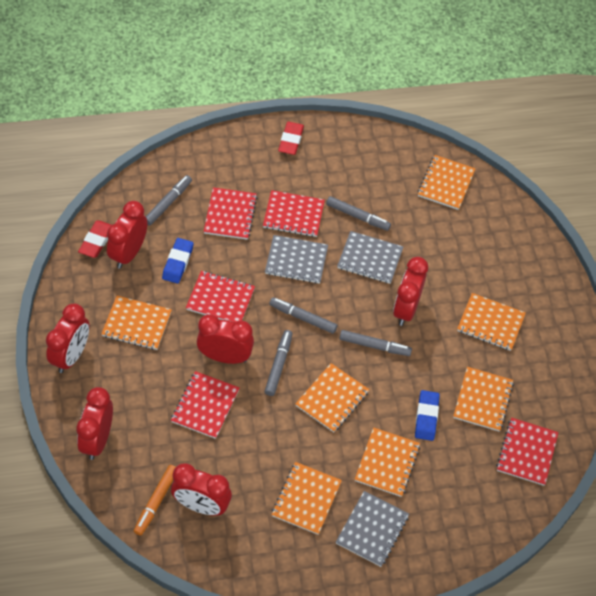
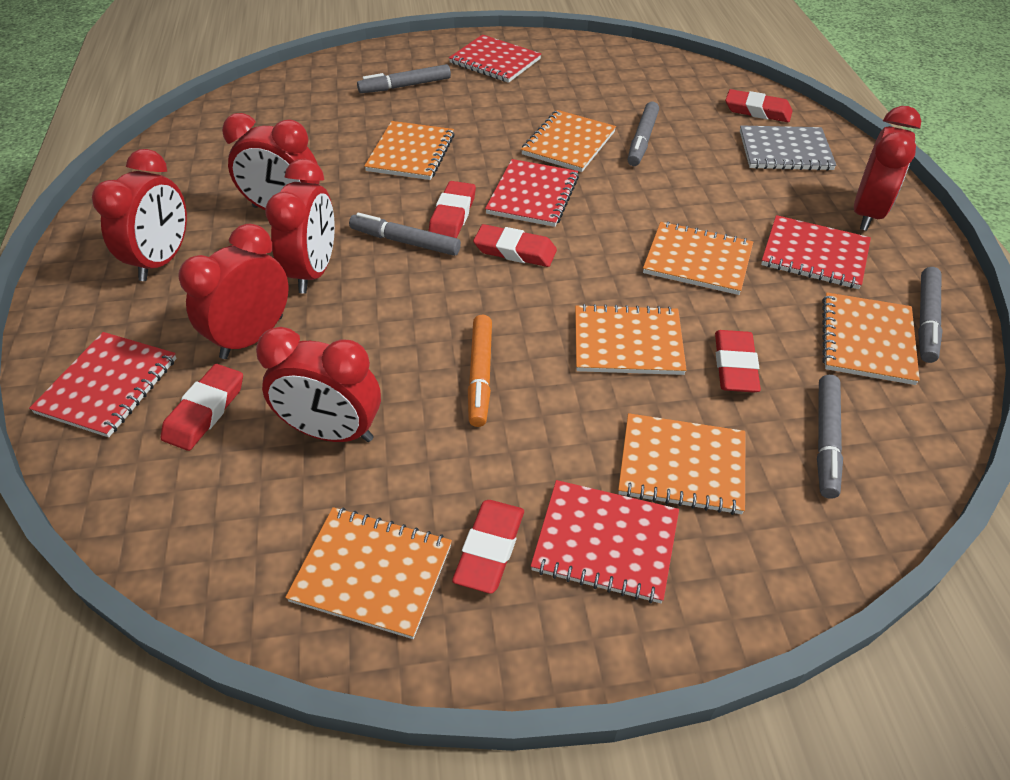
blue eraser: [162,238,194,283] [415,390,440,441] = 2 -> none = 0
grey notebook: [265,235,328,284] [336,491,409,567] [337,231,403,284] = 3 -> [740,125,836,171] = 1
red eraser: [78,221,111,258] [278,122,304,155] = 2 -> [161,364,243,451] [429,181,476,238] [452,500,524,594] [473,224,557,267] [715,330,761,393] [725,89,792,122] = 6

